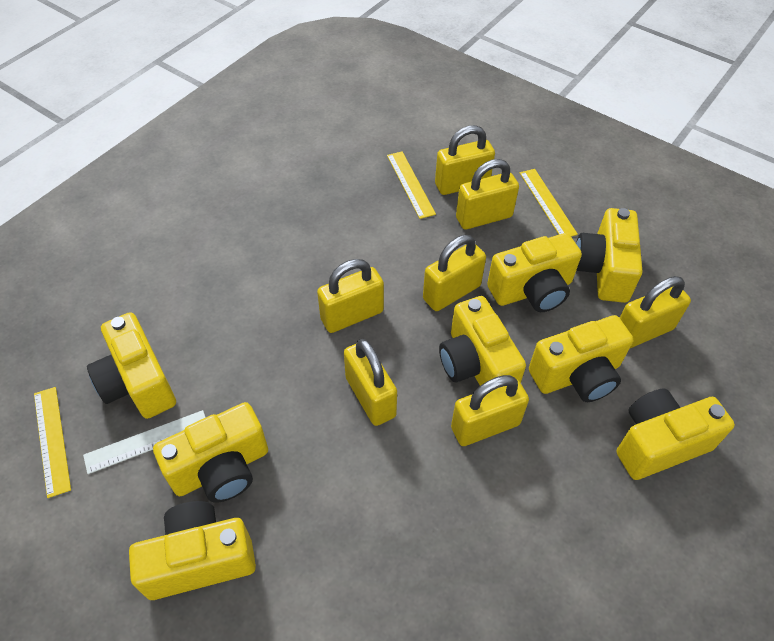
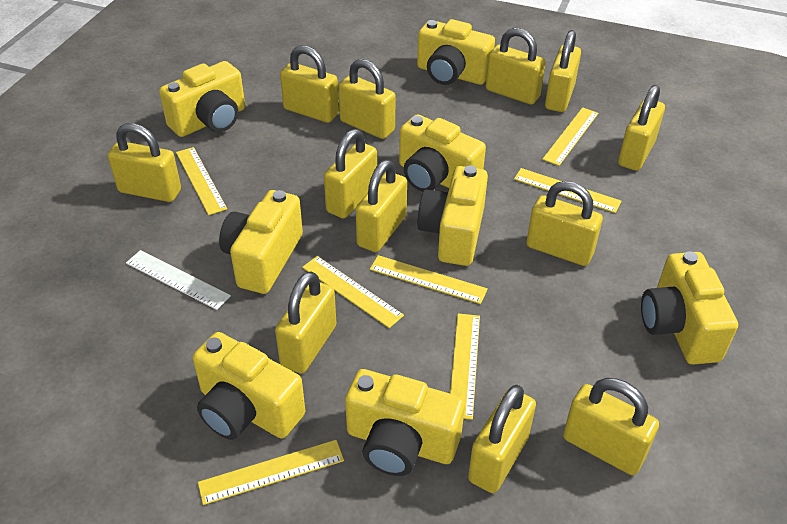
yellow padlock: [317,259,384,333] [344,339,397,426] [423,235,486,311] [435,125,495,195] [451,375,529,446] [456,159,519,230] [620,276,691,348] = 7 -> [108,123,181,202] [275,271,336,374] [280,45,339,123] [324,129,377,219] [338,59,396,139] [356,160,407,252] [468,385,536,493] [486,28,546,105] [526,181,603,266] [545,30,581,112] [563,378,659,475] [618,85,665,171] = 12
yellow ruler: [34,387,71,498] [387,151,436,219] [520,169,578,237] = 3 -> [176,147,227,215] [198,440,344,505] [302,256,404,328] [370,255,488,304] [450,313,480,420] [514,168,621,213] [542,107,598,166] = 7

